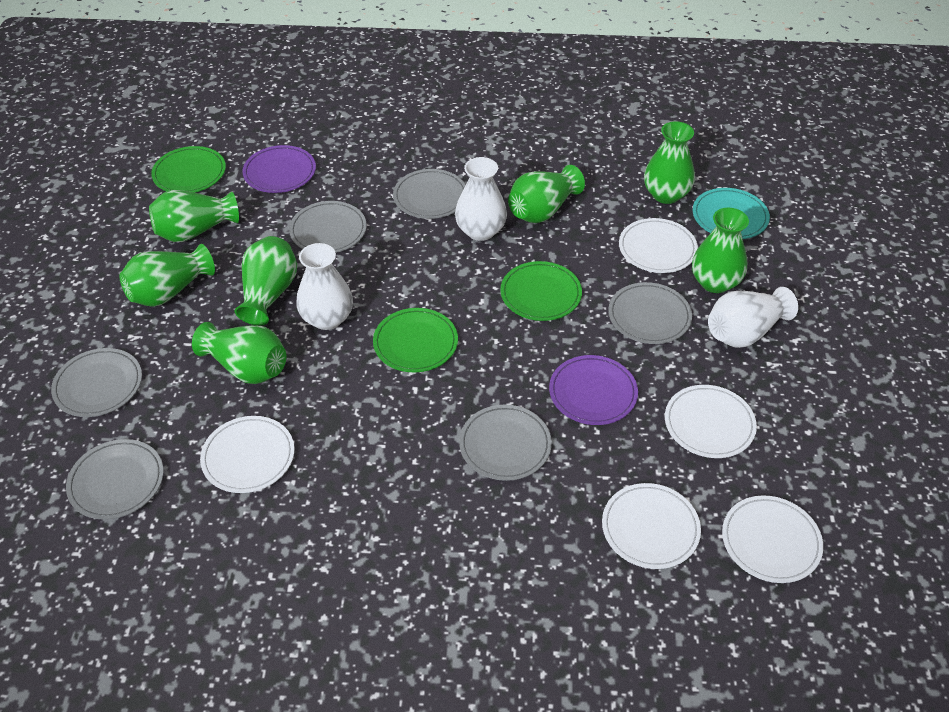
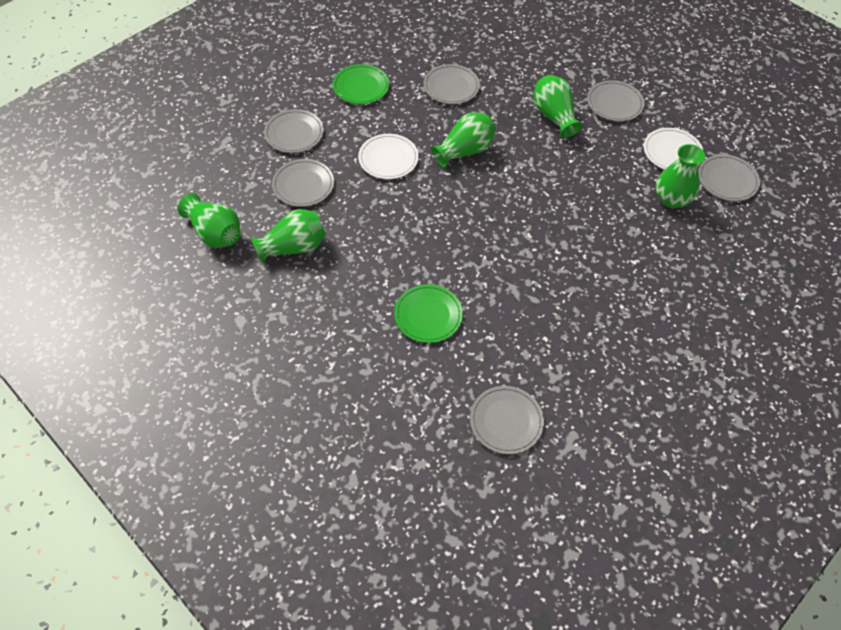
green plate: [151,146,226,193] [373,308,458,372] [500,261,582,321] = 3 -> [333,64,389,104] [394,284,463,343] = 2
green vase: [119,244,215,307] [149,190,239,242] [192,322,286,384] [235,236,297,326] [508,165,585,223] [644,121,695,204] [692,208,749,293] = 7 -> [178,193,241,248] [251,209,326,263] [431,113,496,168] [533,75,583,138] [655,144,705,208] = 5
purple plate: [242,145,316,193] [549,355,638,425] = 2 -> none = 0
turquoise plate: [693,188,770,239] = 1 -> none = 0
white plate: [200,416,294,493] [602,483,701,569] [619,218,698,273] [665,385,757,458] [722,495,823,583] = 5 -> [358,134,419,179] [644,128,703,170] = 2
white vase: [296,243,353,330] [455,157,507,241] [708,287,798,348] = 3 -> none = 0

